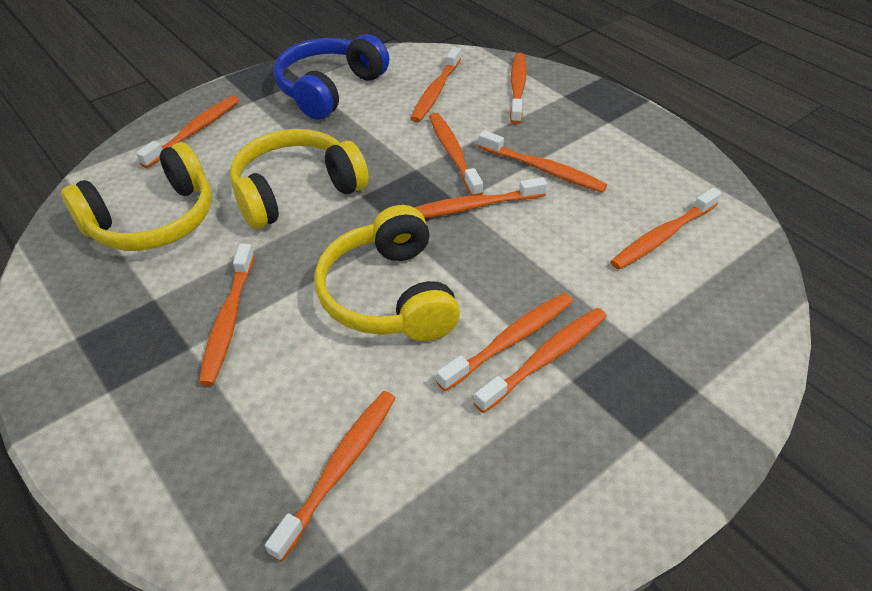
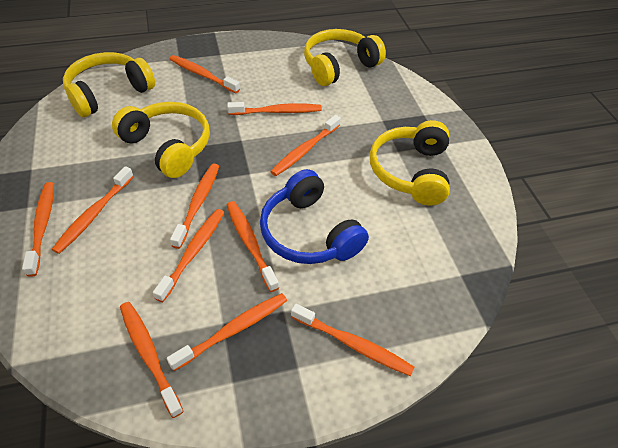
yellow headphones: [61,142,212,251] [230,129,369,229] [315,205,460,341] = 3 -> [63,52,155,117] [112,102,210,178] [304,29,386,86] [370,120,450,206] = 4

